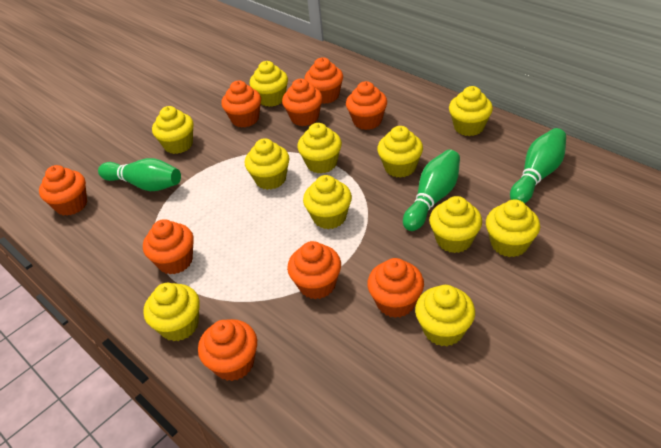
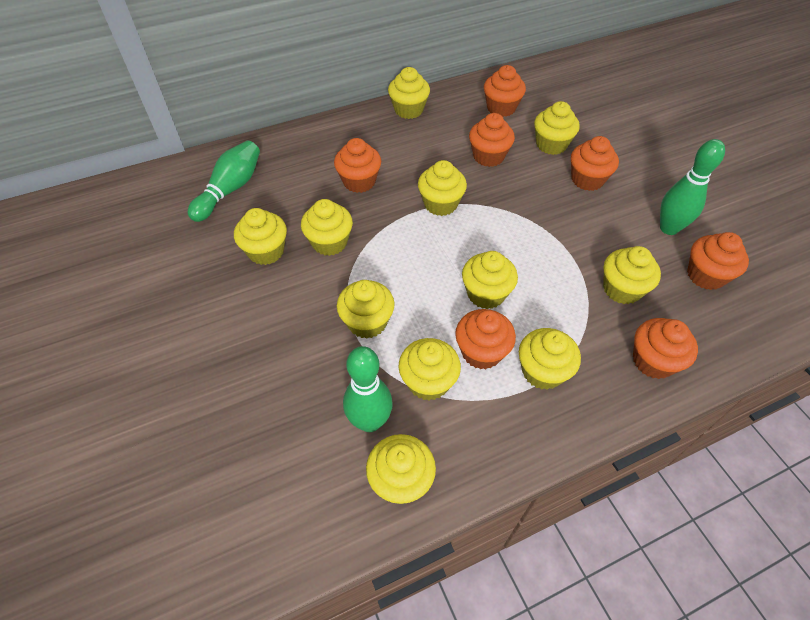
orange cupcake: [39,165,87,216] [143,219,194,274] [198,319,257,381] [221,80,261,128] [282,79,323,126] [287,241,341,299] [304,57,343,104] [346,81,387,130] [367,258,424,318] = 9 -> [334,138,381,193] [455,309,516,369] [469,113,515,167] [484,65,526,117] [571,136,619,191] [633,318,698,379] [687,232,749,290] = 7

